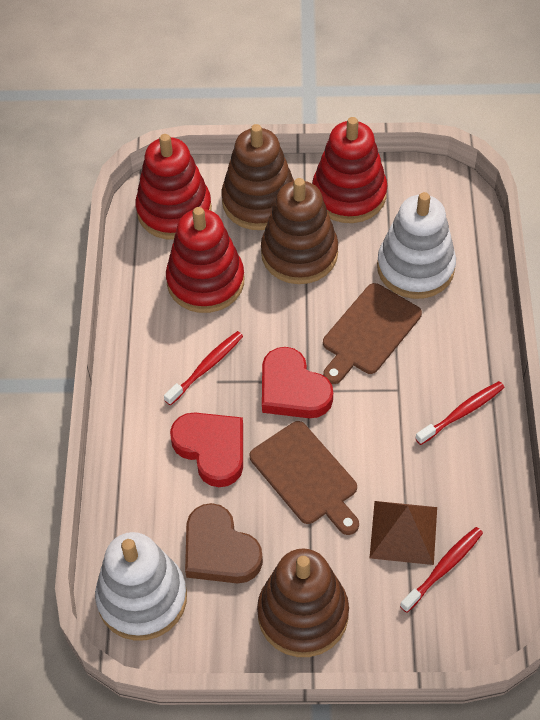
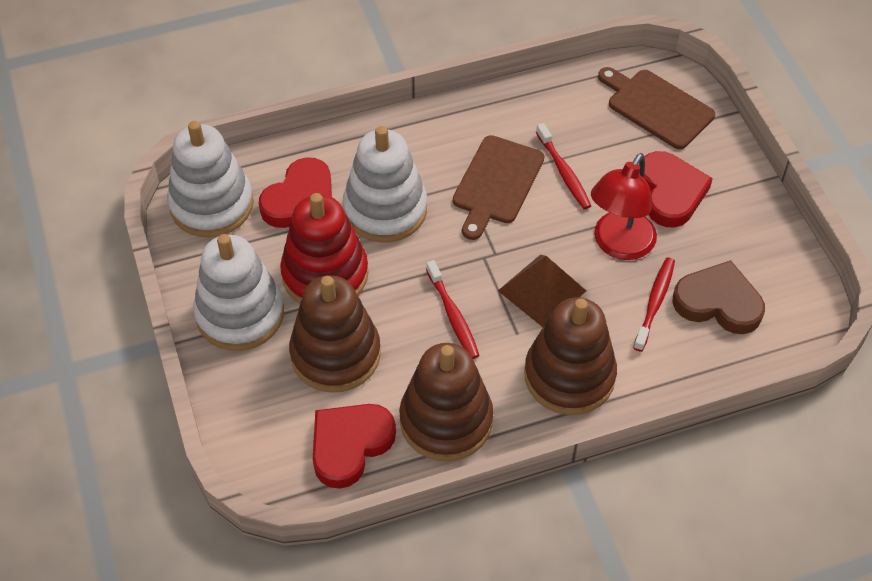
red heart: [170,413,243,487] [262,347,333,418] = 2 -> [259,157,332,228] [313,404,396,489] [644,151,713,227] = 3
red lamp: none = 0 -> [591,153,657,260] = 1
red stacking toy: [135,134,212,240] [166,207,244,313] [312,117,388,223] = 3 -> [280,193,369,303] = 1
white stacking toy: [95,532,187,641] [377,192,456,299] = 2 -> [167,121,254,237] [193,234,284,351] [343,126,427,242] = 3

